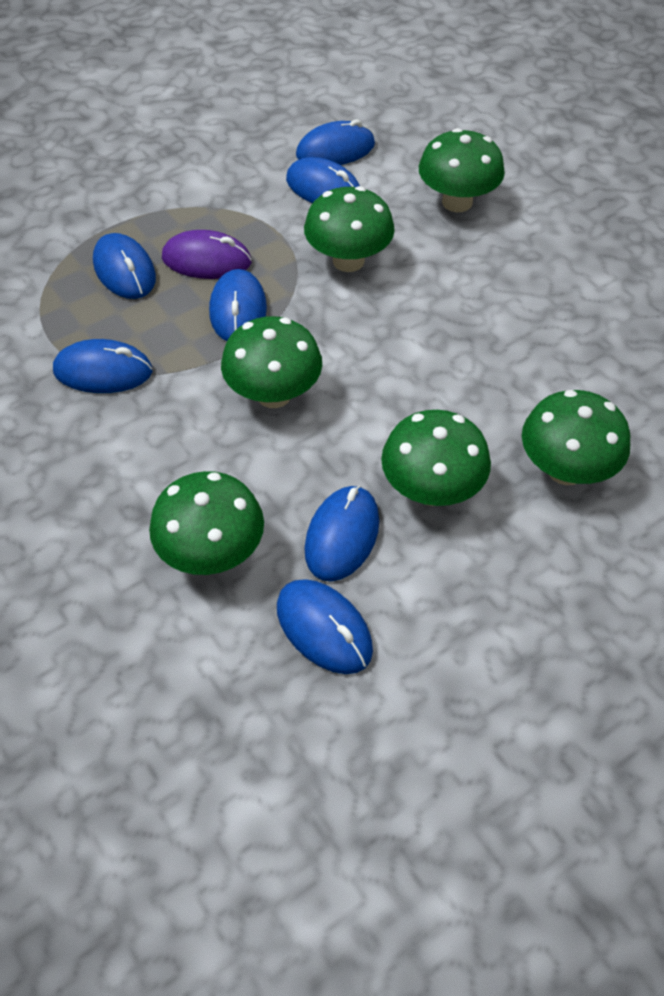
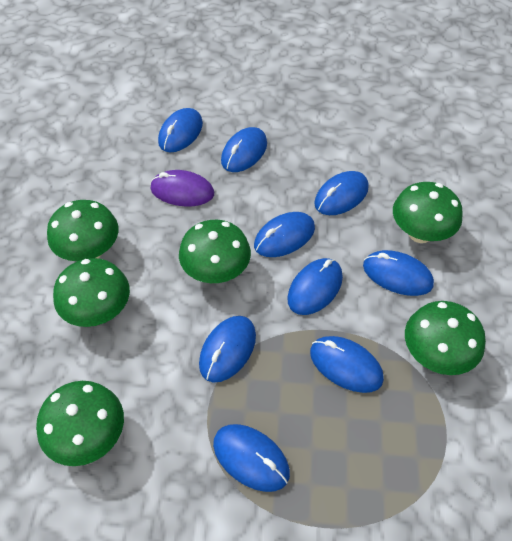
blue mouse: [53,339,153,393] [93,233,156,299] [209,269,267,341] [277,579,373,674] [286,157,360,203] [296,119,375,165] [304,486,379,582] = 7 -> [158,108,203,152] [199,316,256,383] [213,424,290,492] [221,127,267,172] [254,212,315,257] [287,258,343,315] [310,336,384,393] [314,171,369,215] [363,250,434,296] = 9

